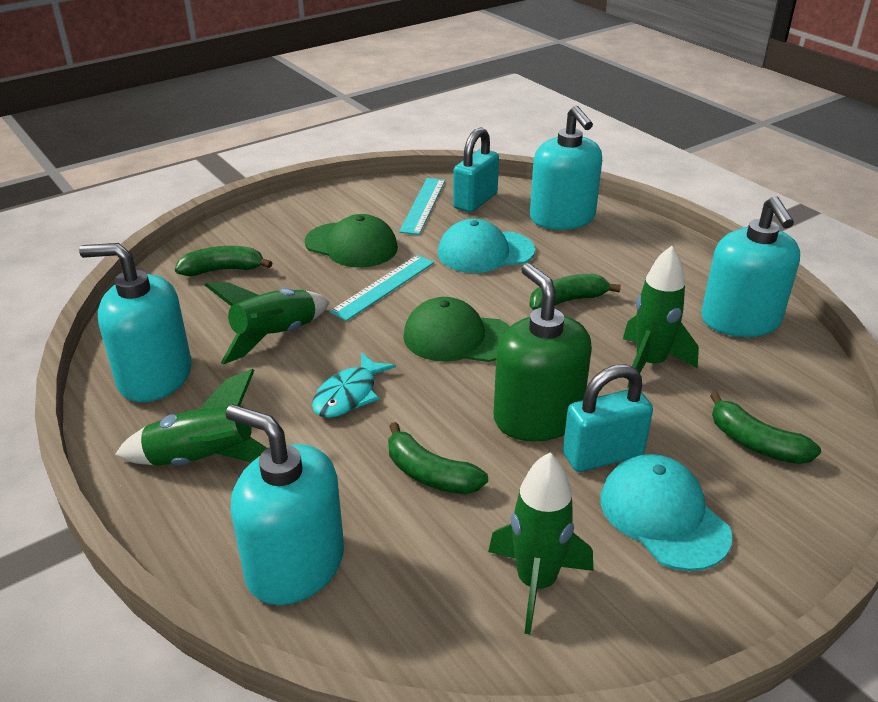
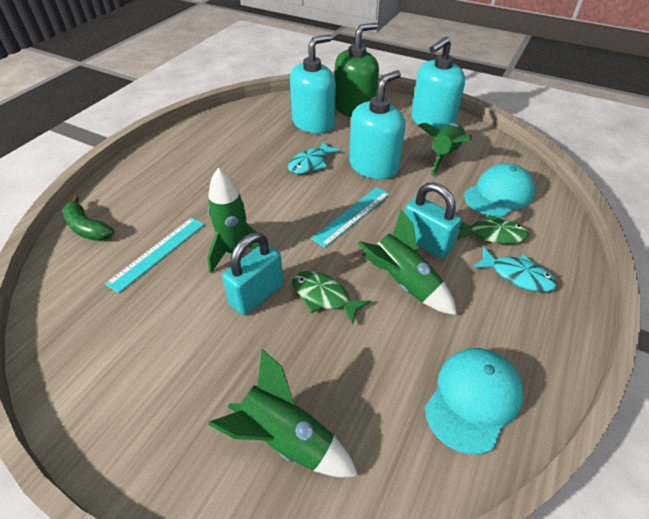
green banana: [175,246,272,276] [388,422,488,494] [529,274,621,311] [710,392,821,464] = 4 -> [62,196,115,241] = 1
green cap: [305,214,398,268] [403,297,510,362] = 2 -> none = 0
green fish: none = 0 -> [292,271,371,325] [457,215,529,244] = 2
turquoise fish: [312,352,396,418] = 1 -> [288,141,341,174] [473,247,557,292] = 2
turquoise soap dispenser: [79,243,192,402] [225,404,344,605] [530,105,602,230] [701,196,800,337] = 4 -> [290,34,336,134] [349,70,405,179] [411,37,465,129] = 3

